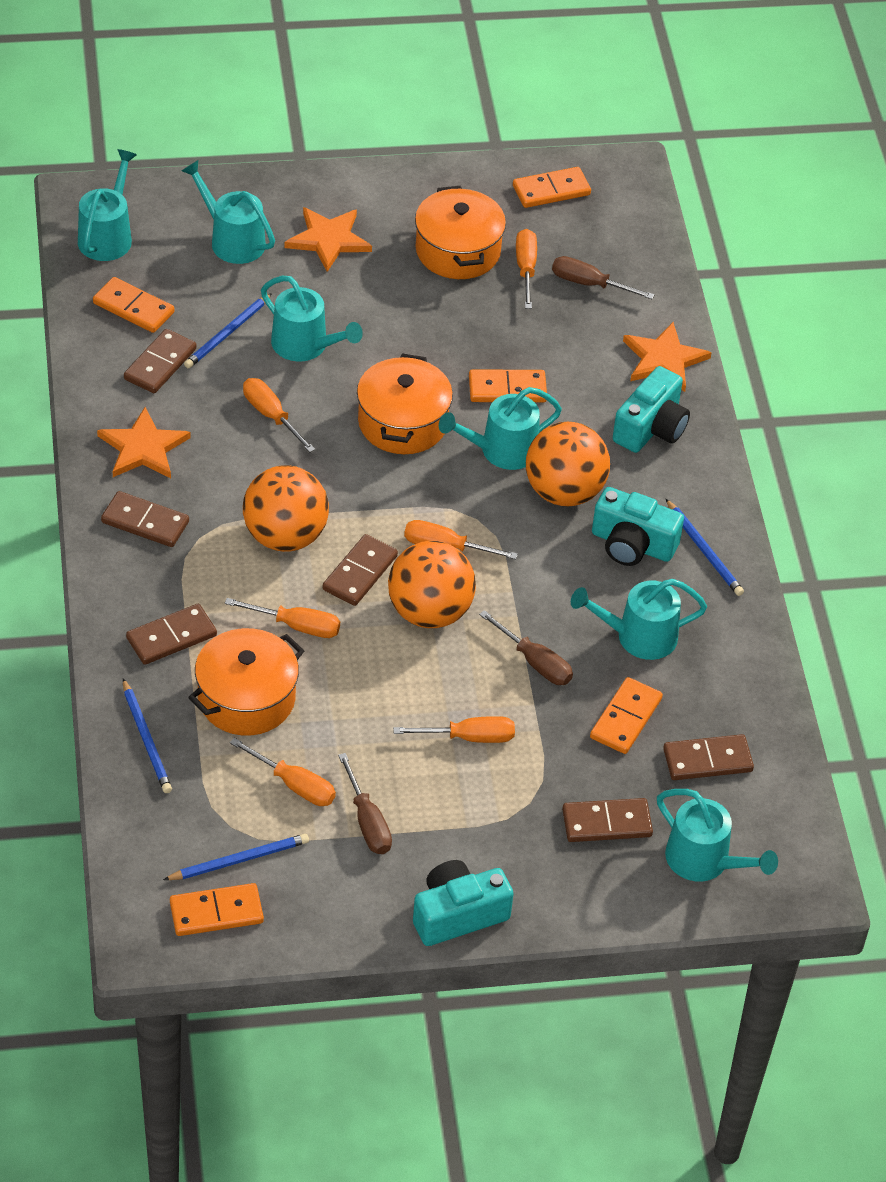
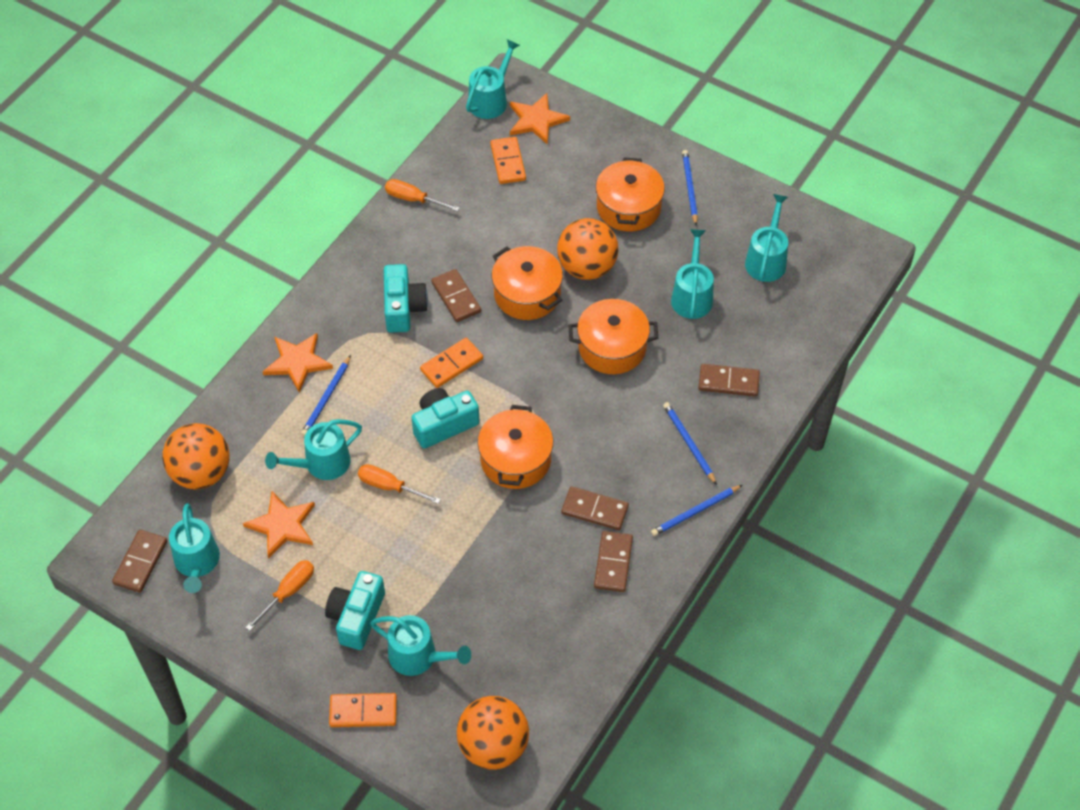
brown domino: [101,491,189,547] [124,329,197,393] [126,604,217,665] [323,534,398,606] [562,798,653,842] [663,734,754,780] = 6 -> [112,530,167,593] [431,269,481,322] [561,486,629,530] [594,531,633,592] [699,364,760,397] = 5
brown screwdriver: [338,753,392,854] [479,610,573,685] [552,256,655,299] = 3 -> none = 0
orange domino: [93,277,174,333] [170,883,264,936] [469,369,547,402] [513,167,591,208] [590,677,663,754] = 5 -> [329,693,397,727] [420,338,483,388] [490,137,526,184] = 3
orange pot: [188,628,304,735] [357,354,453,454] [415,186,506,279] = 3 -> [478,405,553,489] [492,246,563,320] [569,299,658,374] [596,157,665,231] = 4
orange screwdriver: [225,598,340,638] [230,738,336,806] [243,378,315,453] [393,716,515,743] [404,520,518,559] [516,229,537,309] = 6 -> [246,560,314,631] [358,464,441,504] [385,179,460,212] = 3

